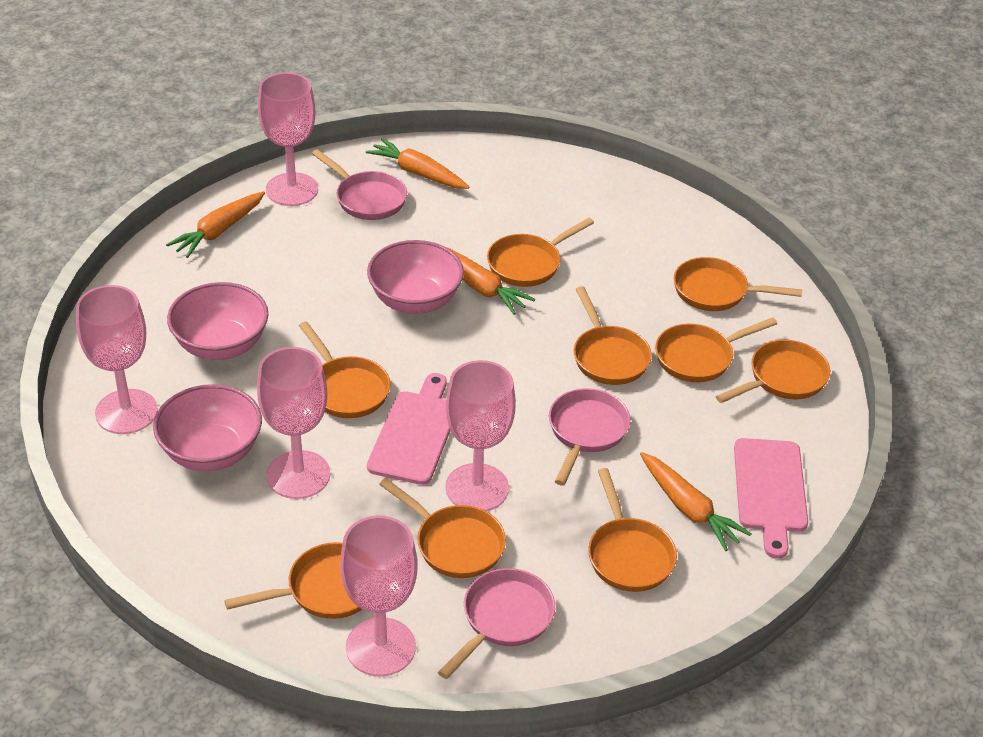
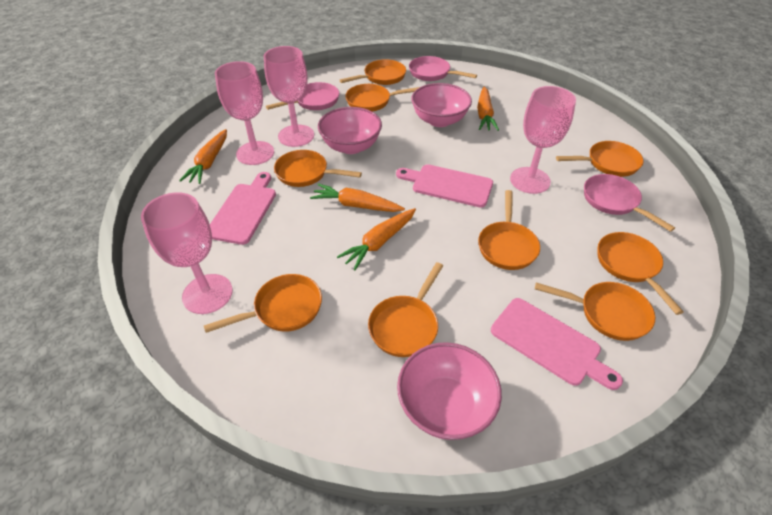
pink cutting board: [367,373,451,485] [734,438,808,559] = 2 -> [210,172,276,245] [396,164,493,207] [491,298,623,390] = 3
pink goblet: [76,285,158,434] [257,347,330,499] [258,72,318,206] [340,515,418,677] [445,360,516,511] = 5 -> [141,192,233,314] [215,61,274,165] [264,46,314,147] [510,86,576,194] = 4

